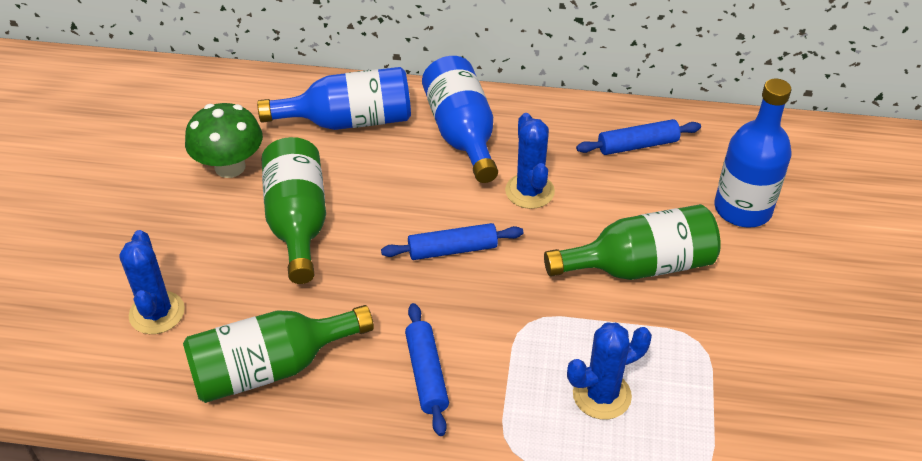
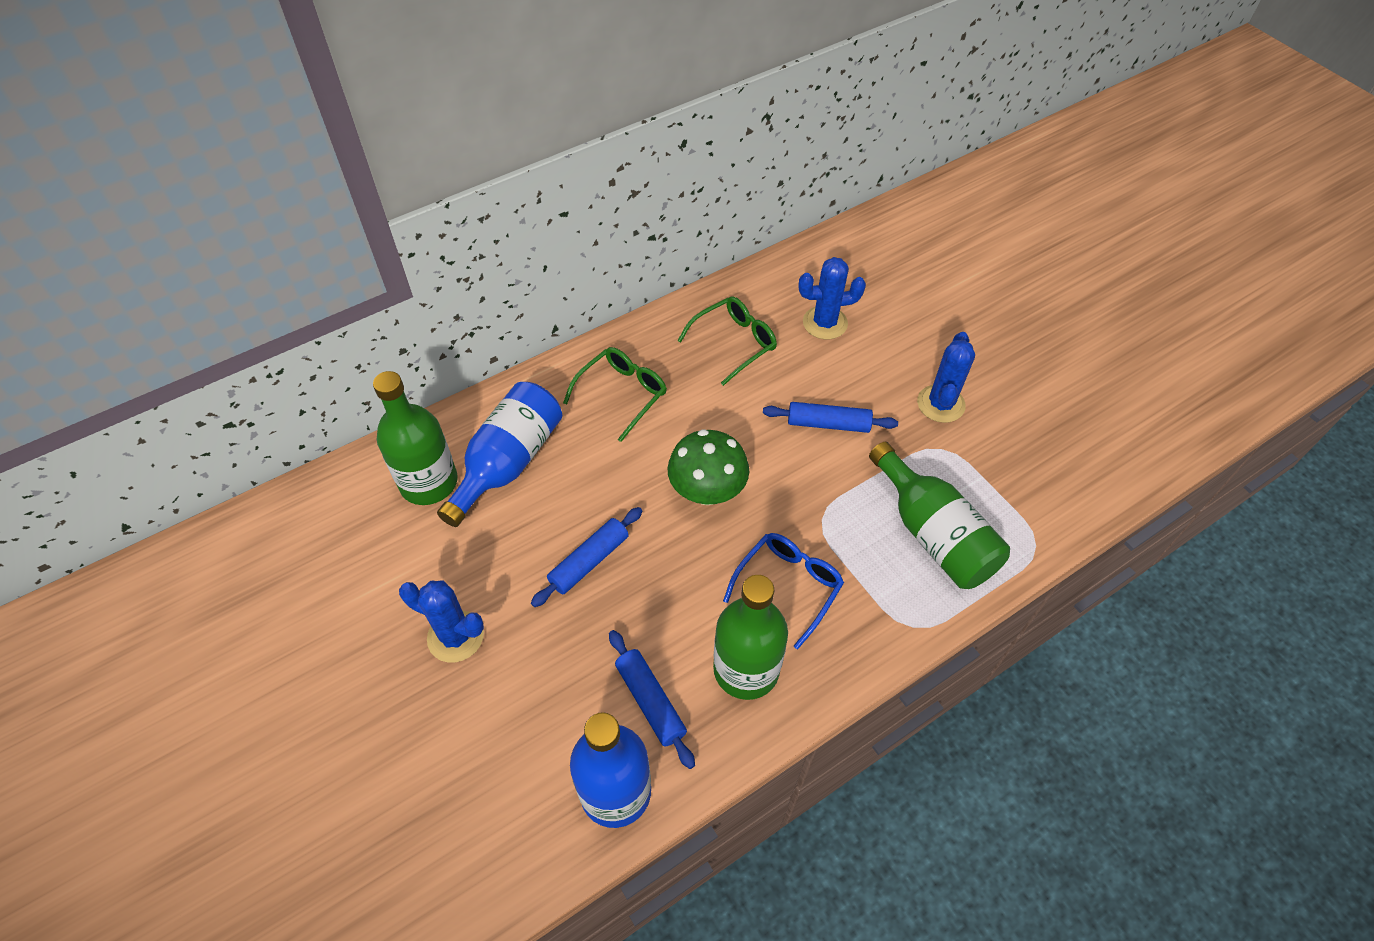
blue bottle: [257,67,411,130] [422,56,498,183] [714,79,791,227] = 3 -> [437,382,562,527] [570,712,651,828] = 2
blue glasses: none = 0 -> [723,533,844,649] = 1
green glasses: none = 0 -> [563,347,667,442] [677,296,777,386] = 2

